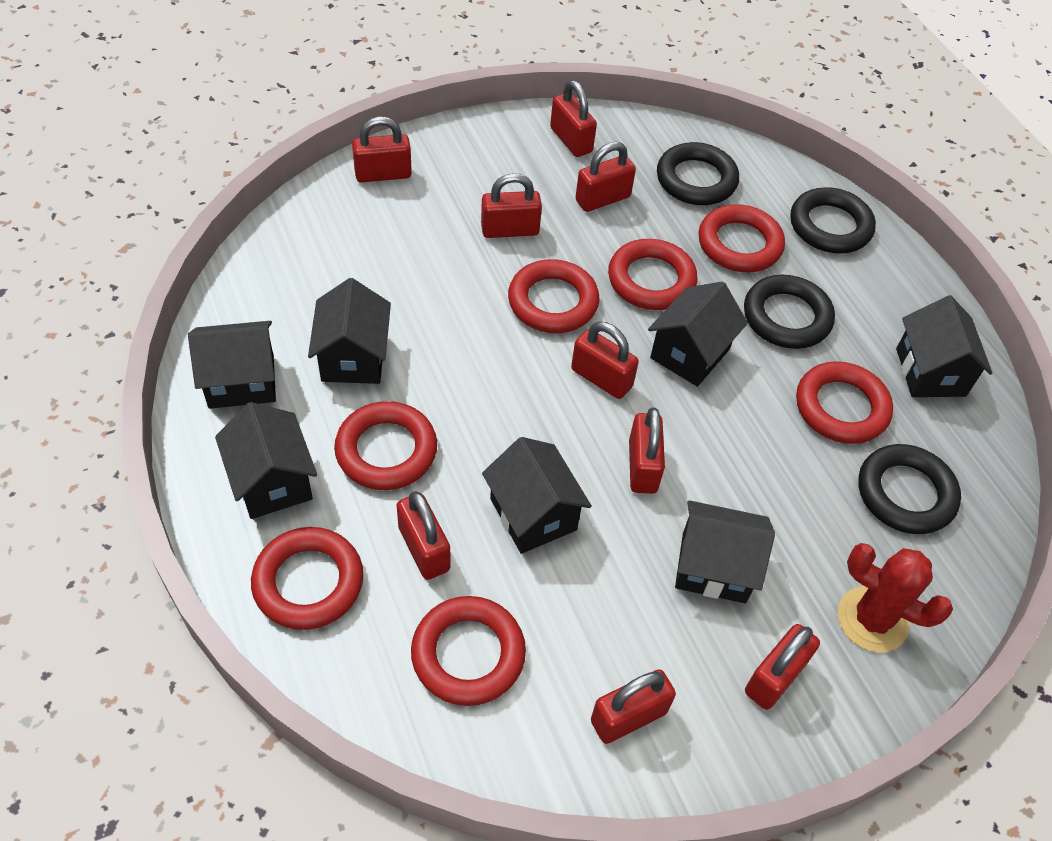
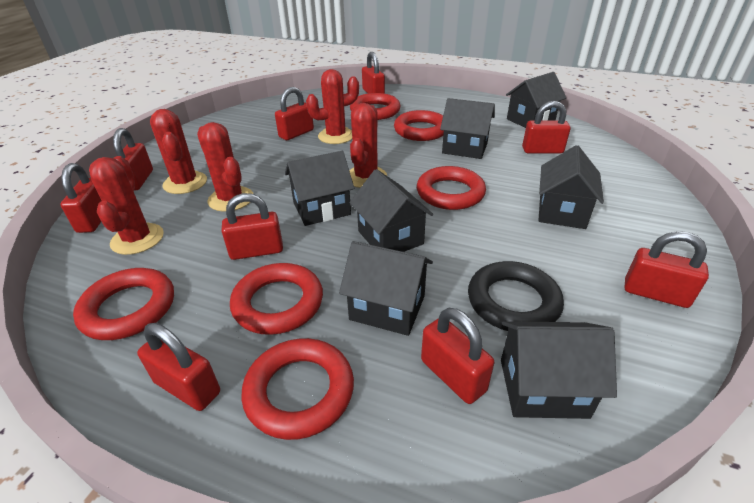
black ring: [657,142,739,205] [744,275,835,349] [790,187,876,253] [859,444,961,534] = 4 -> [468,261,564,331] = 1
red cactus: [838,543,953,652] = 1 -> [89,156,164,255] [150,109,207,194] [197,122,253,212] [306,69,359,144] [349,103,387,188] = 5
red ring: [251,527,363,630] [334,401,437,490] [411,596,526,706] [508,259,599,333] [608,239,697,310] [698,204,785,272] [796,361,893,444] = 7 -> [73,268,174,340] [230,263,323,335] [241,338,354,440] [350,93,401,120] [394,110,444,141] [417,166,486,210] = 6

